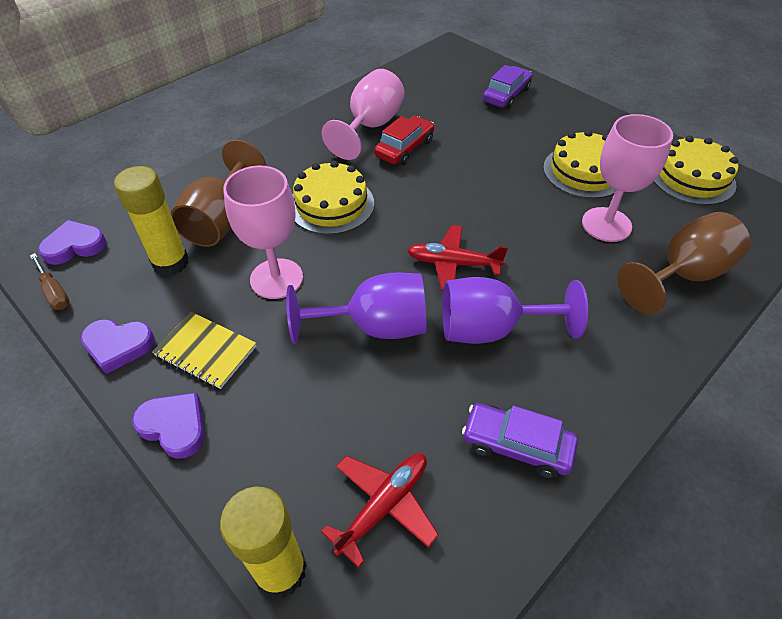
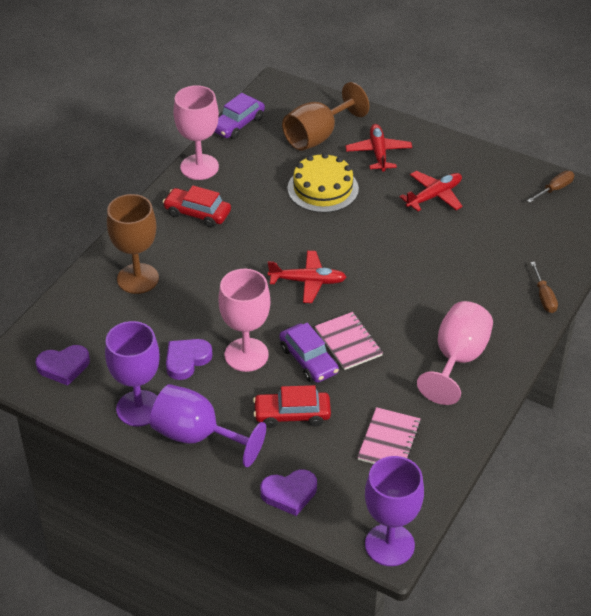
brown screwdriver: [30,253,69,310] = 1 -> [527,171,574,203] [530,262,558,313] = 2
pink notebook: none = 0 -> [315,312,383,370] [357,407,421,464] = 2
purple goblet: [286,272,427,344] [442,277,588,344] = 2 -> [105,321,160,426] [150,384,266,467] [365,456,424,566] = 3
red car: [374,116,434,165] = 1 -> [163,186,231,228] [253,385,331,428] = 2
red plane: [321,453,439,568] [407,225,508,291] = 2 -> [268,251,347,303] [345,124,412,172] [400,171,463,211] = 3
yellow cake: [293,161,374,235] [543,130,616,199] [654,136,739,205] = 3 -> [287,153,359,213] = 1
yellow glue stick: [114,166,189,276] [220,487,307,598] = 2 -> none = 0
yellow notebook: [152,312,256,389] = 1 -> none = 0

